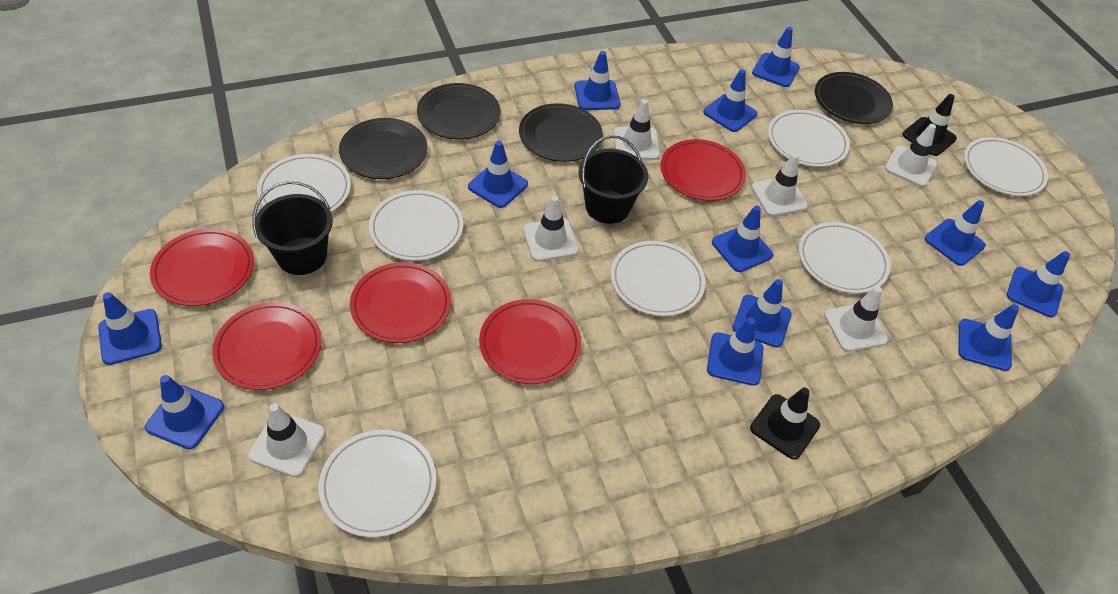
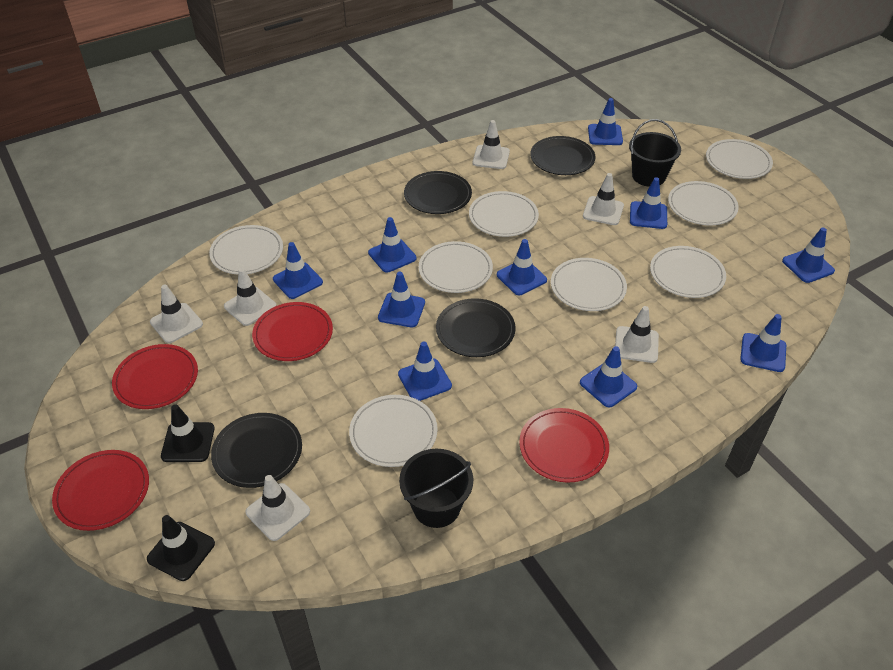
blue traffic cone: [98,292,162,365] [145,375,224,449] [468,141,528,208] [574,51,620,110] [703,69,757,132] [707,318,764,386] [712,206,773,272] [733,279,792,348] [752,27,800,87] [925,200,986,266] [958,304,1019,371] [1007,251,1070,317] = 12 -> [273,242,323,299] [368,217,416,273] [378,272,425,327] [398,342,452,401] [497,239,547,295] [580,346,637,407] [588,98,623,145] [630,177,667,229] [740,314,786,372] [782,228,835,283] = 10
red plate: [150,228,254,306] [212,302,322,390] [350,262,451,343] [479,299,581,384] [661,139,746,201] = 5 -> [52,450,149,531] [112,344,198,409] [252,302,333,361] [519,408,609,482] = 4
white plate: [257,154,351,212] [319,430,436,537] [369,190,463,261] [611,241,705,316] [768,110,850,167] [799,222,891,294] [964,137,1048,196] = 7 -> [209,225,283,274] [349,395,438,467] [419,241,493,293] [469,191,539,237] [551,258,627,311] [650,246,726,298] [668,181,739,225] [706,139,773,179] = 8

